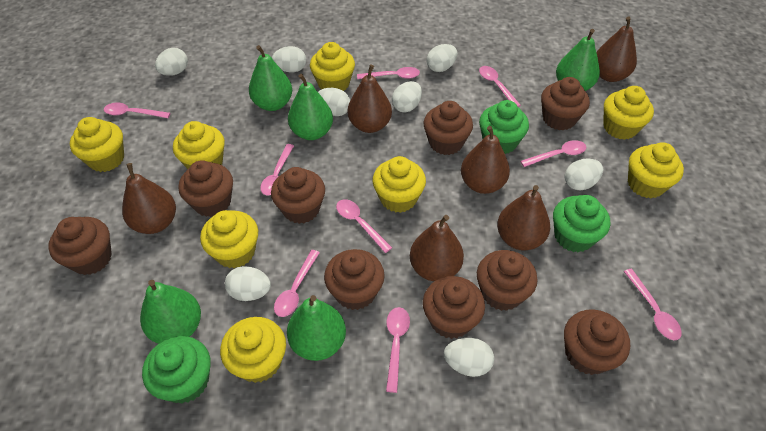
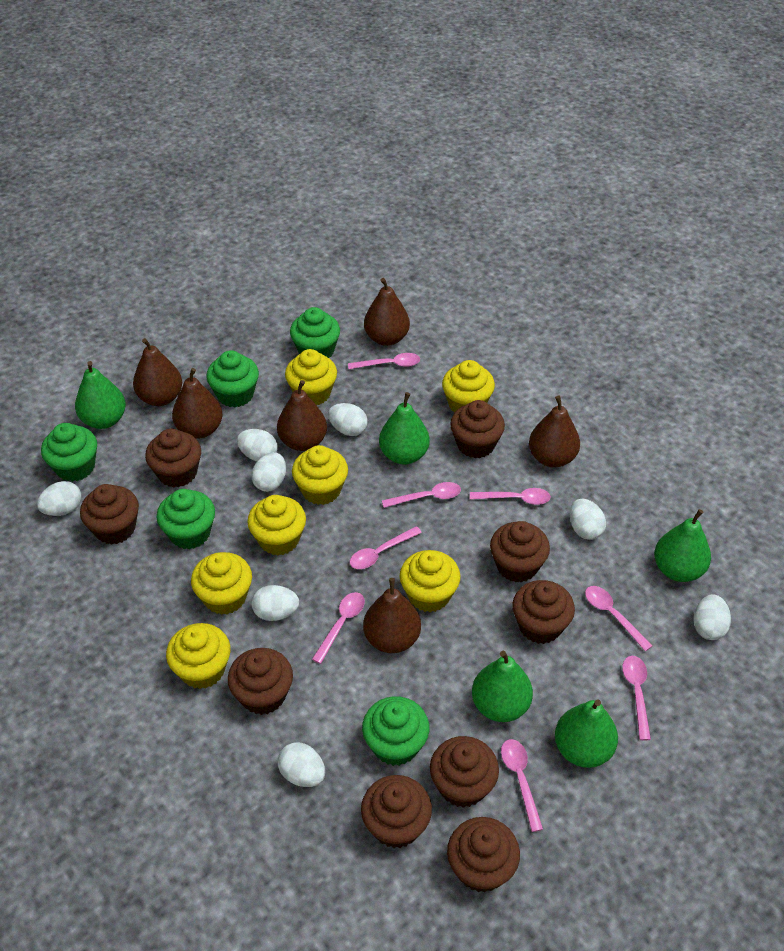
green cupcake: [142,336,211,403] [479,100,529,154] [553,195,610,252] = 3 -> [41,423,97,482] [157,489,215,549] [206,350,259,408] [290,307,340,358] [362,696,429,766] = 5
pink spoon: [104,103,170,118] [260,144,294,195] [274,250,320,317] [336,199,392,253] [357,67,420,79] [386,307,410,393] [479,66,521,107] [520,140,586,167] [623,269,682,340] = 9 -> [312,592,365,664] [348,353,420,369] [350,526,422,569] [382,482,461,508] [470,488,551,505] [501,739,543,832] [585,586,653,651] [622,656,651,740] = 8
yellow cupcake: [70,117,124,172] [173,121,225,169] [200,210,258,268] [220,317,286,383] [310,42,355,91] [373,156,426,213] [604,86,654,140] [628,142,684,198] = 8 -> [166,623,231,689] [191,552,252,615] [247,495,306,555] [285,349,337,405] [292,445,348,505] [400,550,461,612] [442,360,495,413] = 7

